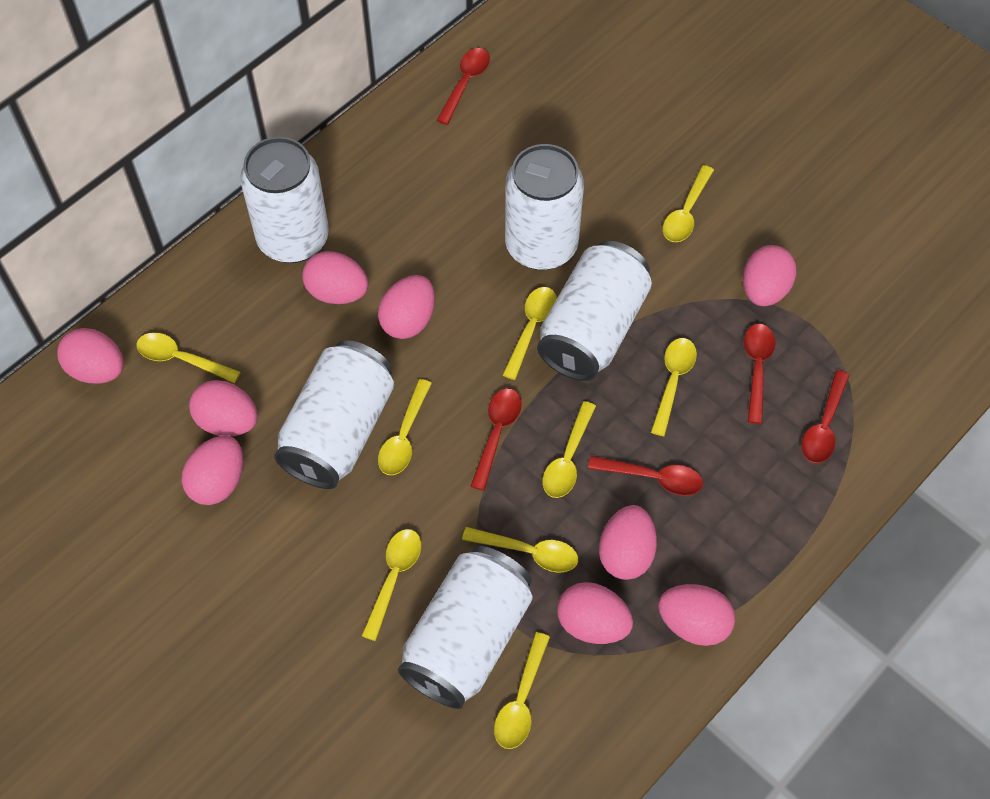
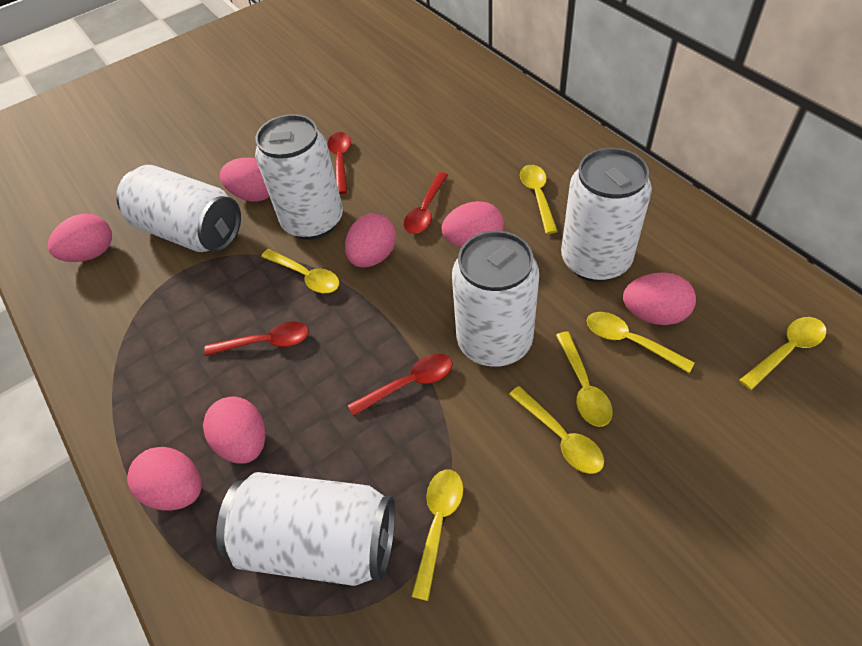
pink egg: [57,328,124,384] [182,436,243,505] [189,380,258,436] [302,251,368,304] [378,275,435,339] [557,582,633,644] [599,505,657,580] [658,584,735,646] [743,245,797,306] = 9 -> [48,214,112,262] [127,447,201,511] [203,396,265,464] [220,158,270,202] [345,213,396,267] [441,201,504,247] [623,272,696,325] = 7
red spoon: [436,48,490,125] [470,388,522,491] [588,456,703,496] [744,324,776,424] [802,370,849,463] = 5 -> [204,321,309,356] [327,132,351,194] [348,354,453,416] [404,172,448,234] = 4
yellow spoon: [136,333,241,384] [362,529,421,641] [378,379,432,475] [462,527,578,573] [494,632,550,749] [503,287,557,380] [543,401,596,498] [651,338,697,436] [663,165,714,242] = 9 -> [261,249,339,293] [411,470,463,601] [509,386,604,474] [520,165,558,234] [556,331,613,427] [587,312,695,373] [739,317,826,390] = 7

